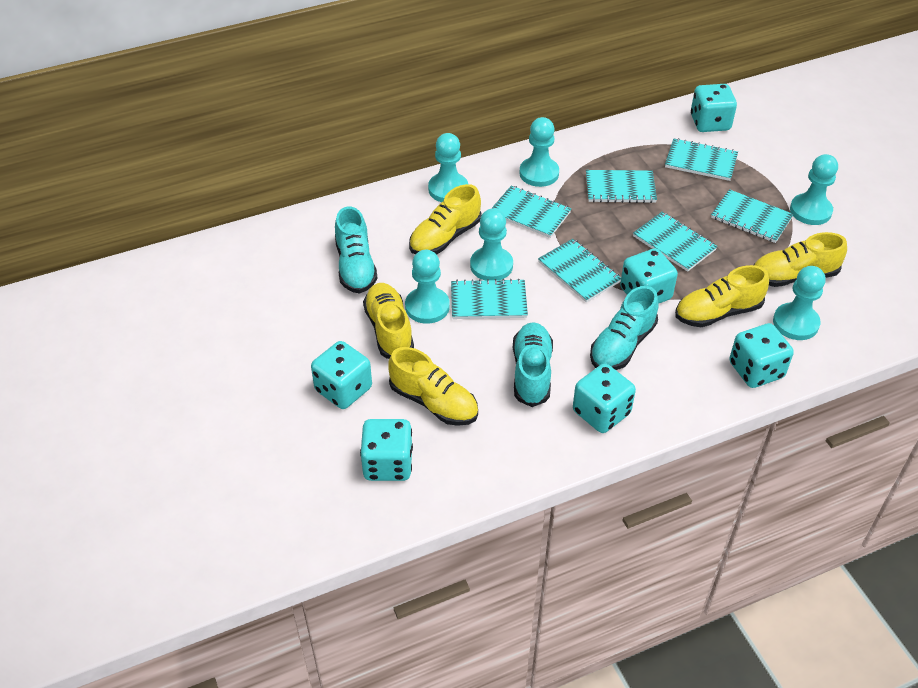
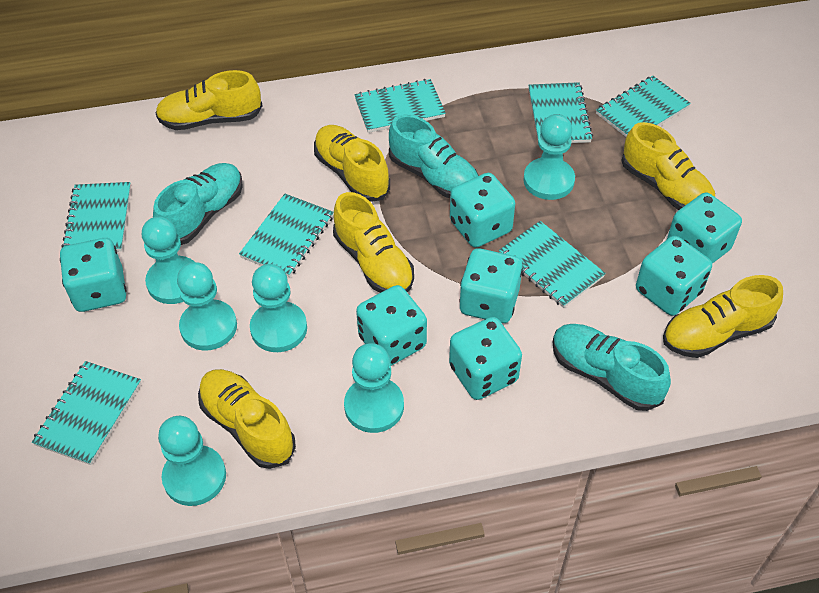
turquoise dice: [311,341,372,409] [360,419,413,481] [573,363,636,433] [620,248,678,304] [691,84,737,132] [729,323,794,388] = 6 -> [60,238,126,312] [356,285,427,366] [449,317,522,400] [450,173,515,248] [459,248,523,323] [636,236,712,316] [667,193,742,264] = 7
yellow shoe: [363,283,414,359] [388,347,478,426] [409,184,482,254] [675,265,769,327] [754,232,847,287] = 5 -> [155,70,262,130] [198,369,296,469] [314,125,390,202] [333,192,414,293] [621,122,715,210] [663,275,783,358] = 6

